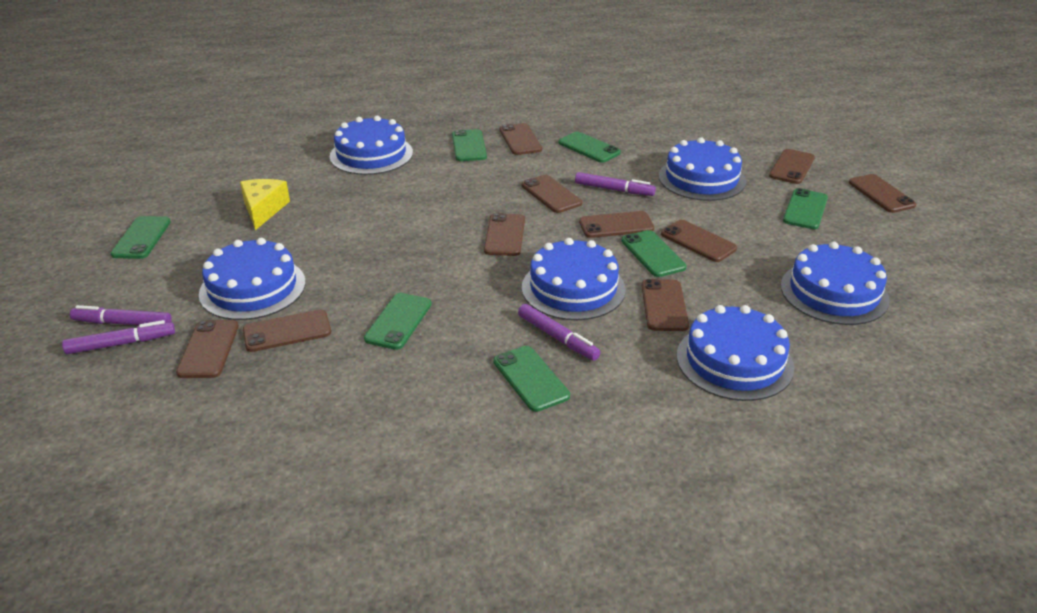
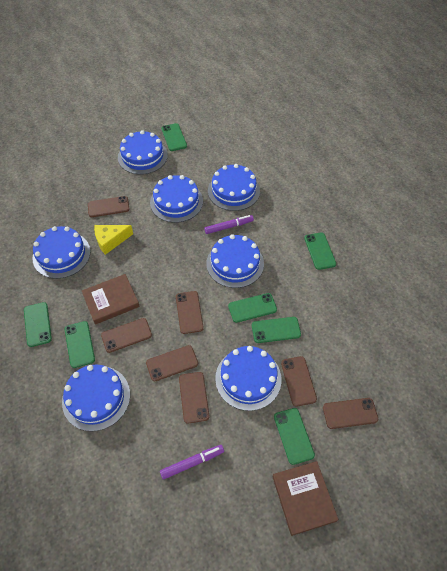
blue cake: [199,238,305,320] [330,116,413,175] [522,238,626,320] [658,137,746,201] [677,305,794,401] [781,242,890,325] = 6 -> [32,226,90,279] [62,364,130,431] [118,130,168,175] [150,175,203,223] [206,234,264,288] [208,164,260,211] [215,346,282,411] = 7
brown book: none = 0 -> [82,274,140,325] [272,461,339,536] = 2
brown phone: [176,320,239,378] [243,310,331,352] [484,213,525,256] [500,123,542,155] [522,175,582,213] [579,211,654,238] [642,279,689,331] [661,220,737,262] [769,149,815,184] [849,174,916,213] = 10 -> [88,196,130,217] [101,318,152,353] [146,345,198,382] [176,291,204,334] [179,372,210,424] [281,356,317,407] [323,398,378,429] = 7
purple marker: [62,320,175,354] [70,305,172,325] [518,304,601,361] [575,172,656,196] = 4 -> [160,445,224,480] [204,215,254,234] = 2

